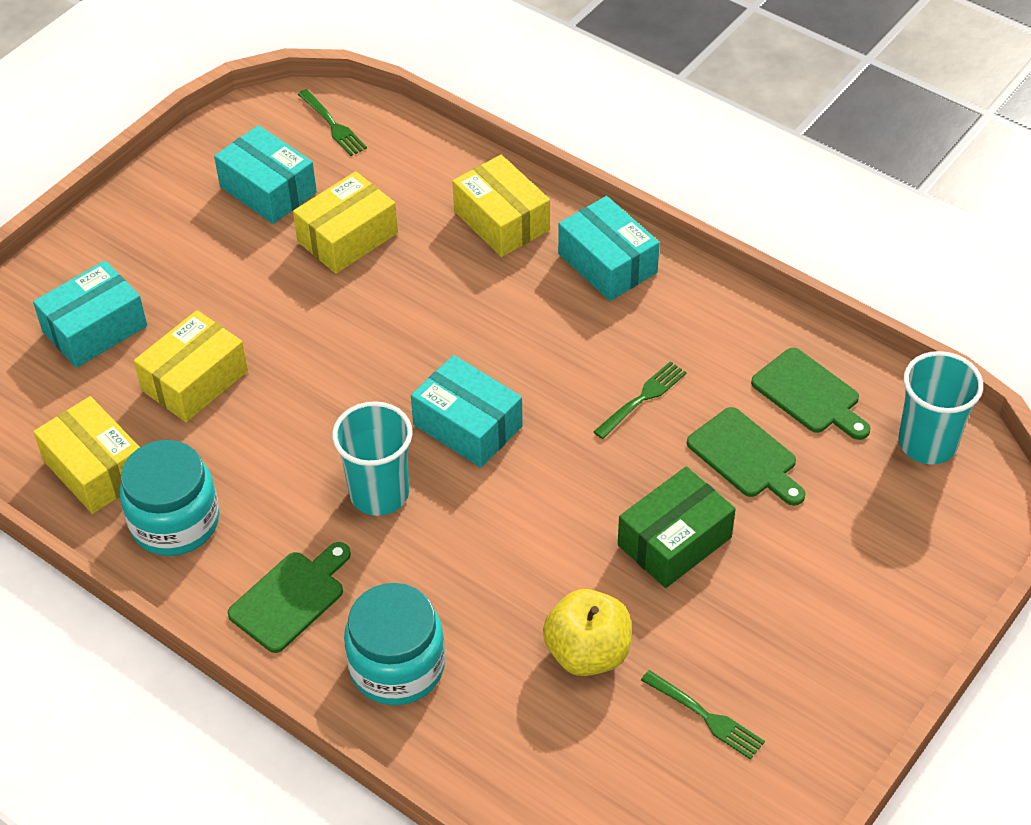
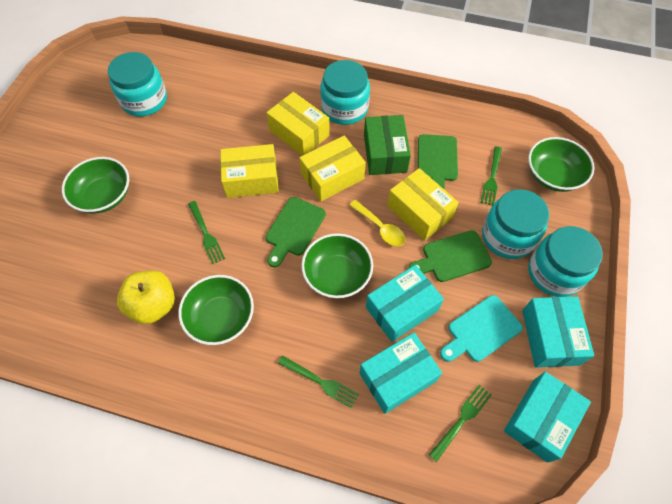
green bowl: none = 0 -> [62,157,129,213] [178,275,254,345] [301,233,373,298] [528,137,595,192] = 4
green fork: [298,89,367,156] [593,361,687,439] [641,670,765,760] = 3 -> [188,201,225,264] [278,355,359,408] [429,385,492,462] [481,146,502,206] = 4
turquoise cup: [332,401,413,516] [899,351,983,464] = 2 -> none = 0
turquoise cutting board: none = 0 -> [440,295,523,362] = 1
turquoise jar: [119,440,220,556] [344,583,445,705] = 2 -> [108,52,167,116] [320,60,370,125] [482,189,549,259] [528,226,603,297] = 4
yellow spoon: none = 0 -> [349,200,406,246] = 1

